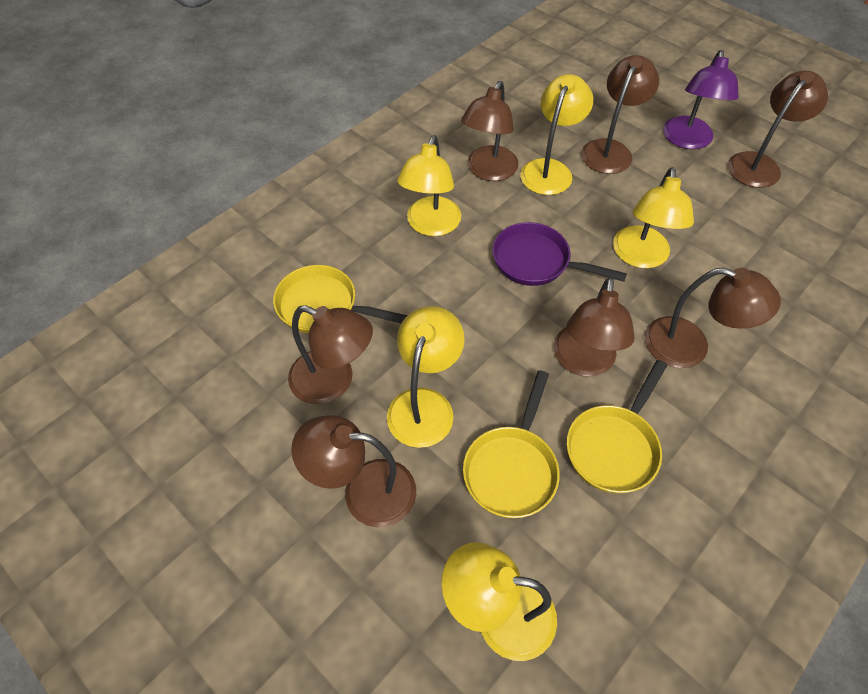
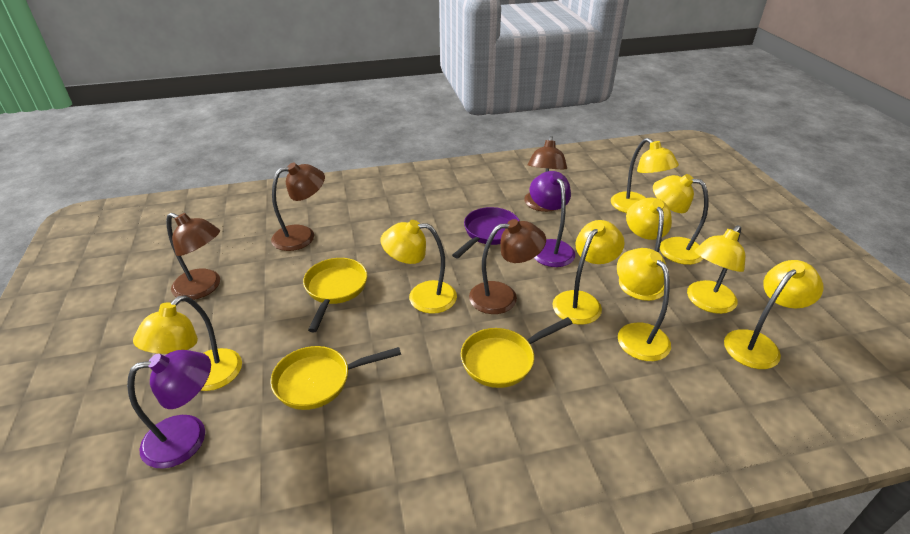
brown lamp: [288,305,373,404] [291,415,416,527] [461,81,518,181] [554,277,635,377] [581,55,659,174] [645,268,781,368] [728,70,828,188] = 7 -> [166,213,220,300] [271,162,325,251] [469,219,546,314] [524,136,567,212] = 4
purple lamp: [663,50,739,149] = 1 -> [127,350,211,469] [530,171,575,267] = 2
yellow lamp: [387,306,465,448] [397,135,461,236] [442,542,557,661] [520,74,593,195] [613,167,694,268] = 5 -> [133,295,242,391] [380,220,457,314] [552,220,625,324] [611,138,679,213] [617,248,671,361] [619,198,672,301] [653,174,708,265] [687,225,745,314] [724,260,824,369] = 9

